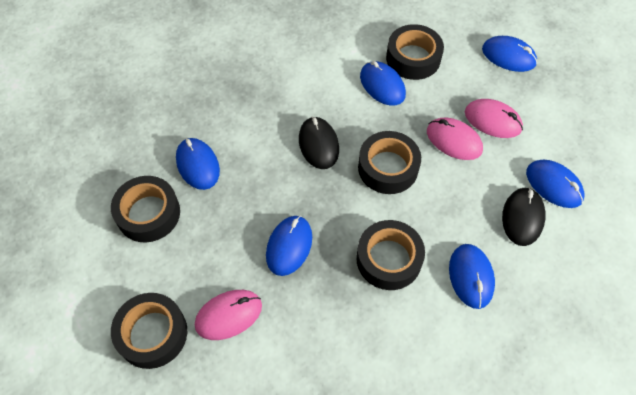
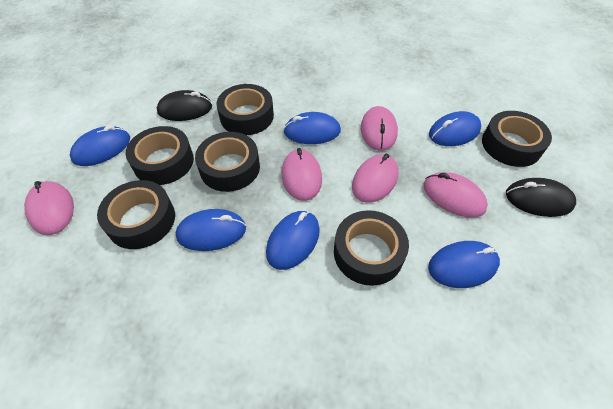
black tape: [111,176,180,242] [111,293,187,369] [356,220,425,290] [358,131,421,194] [386,24,444,80] = 5 -> [97,180,175,249] [126,126,194,185] [195,132,260,192] [216,84,274,135] [334,210,409,286] [482,111,552,167] = 6
pink mouse: [195,290,262,340] [427,117,483,160] [465,99,523,138] = 3 -> [24,181,74,235] [282,148,322,201] [352,154,398,203] [361,106,398,151] [424,172,488,217] = 5

